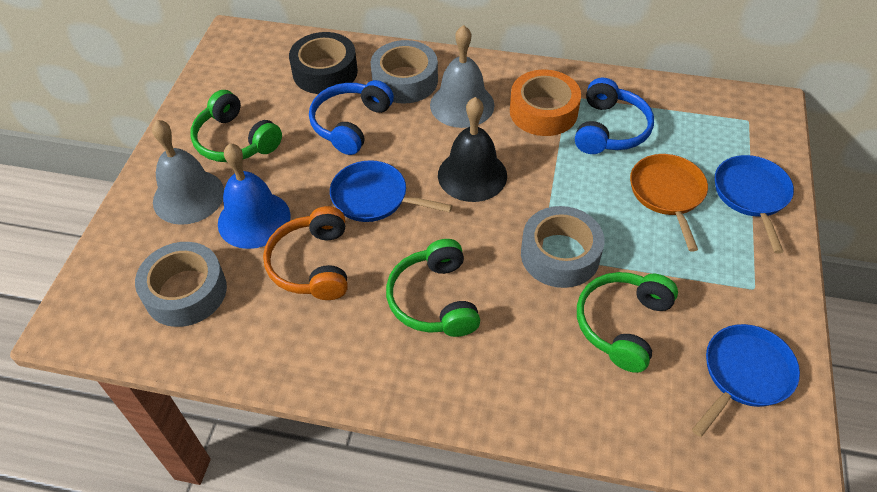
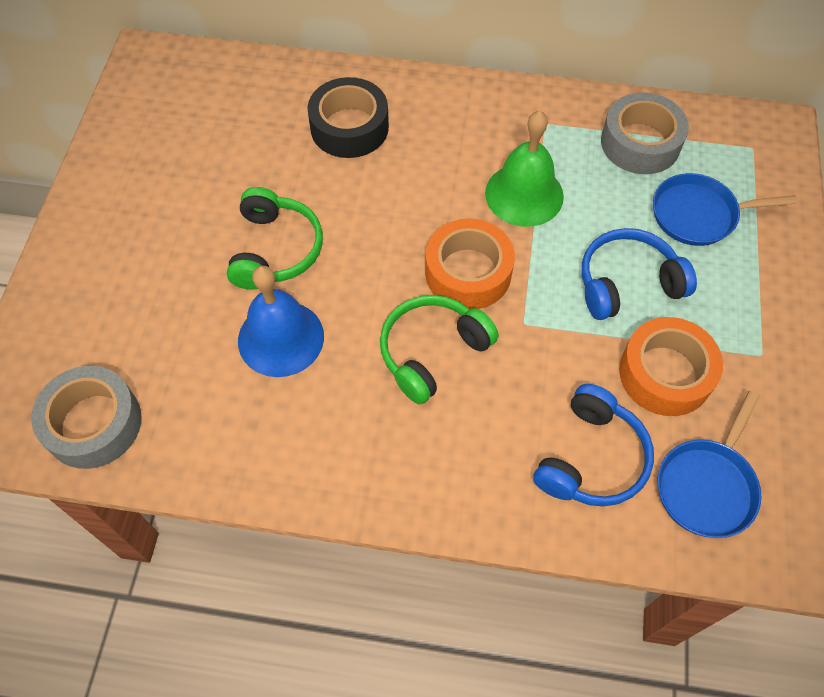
black bell: [438,97,507,202] = 1 -> none = 0
blue pan: [330,160,453,222] [692,324,800,437] [715,155,794,254] = 3 -> [653,173,798,246] [658,391,762,538] = 2
green bell: none = 0 -> [485,111,564,227] = 1
green headphones: [190,90,282,162] [386,239,480,337] [577,272,678,373] = 3 -> [227,187,323,290] [380,295,499,405] = 2
grey bell: [152,120,224,225] [430,25,495,128] = 2 -> none = 0
grey tape: [135,242,227,327] [371,40,438,104] [521,206,605,288] = 3 -> [31,366,141,469] [601,92,689,174] = 2
orange headphones: [263,206,348,300] = 1 -> none = 0
orange pan: [630,154,708,252] = 1 -> none = 0
orange tape: [510,69,581,136] = 1 -> [425,218,515,309] [619,317,723,416] = 2

